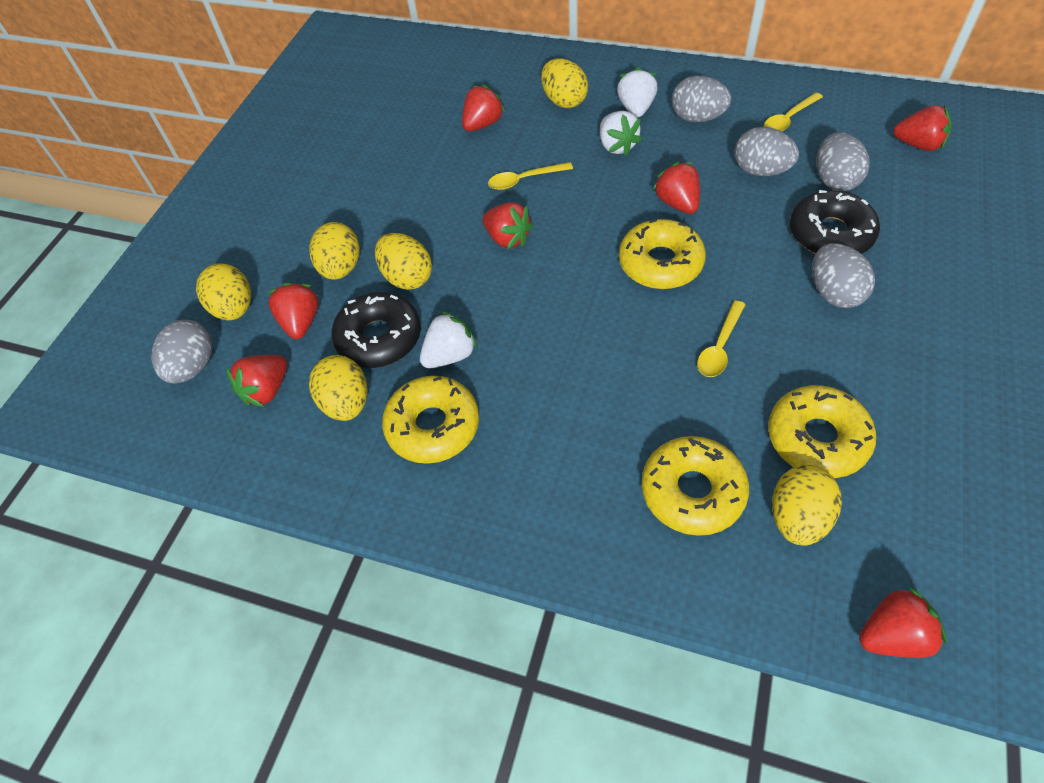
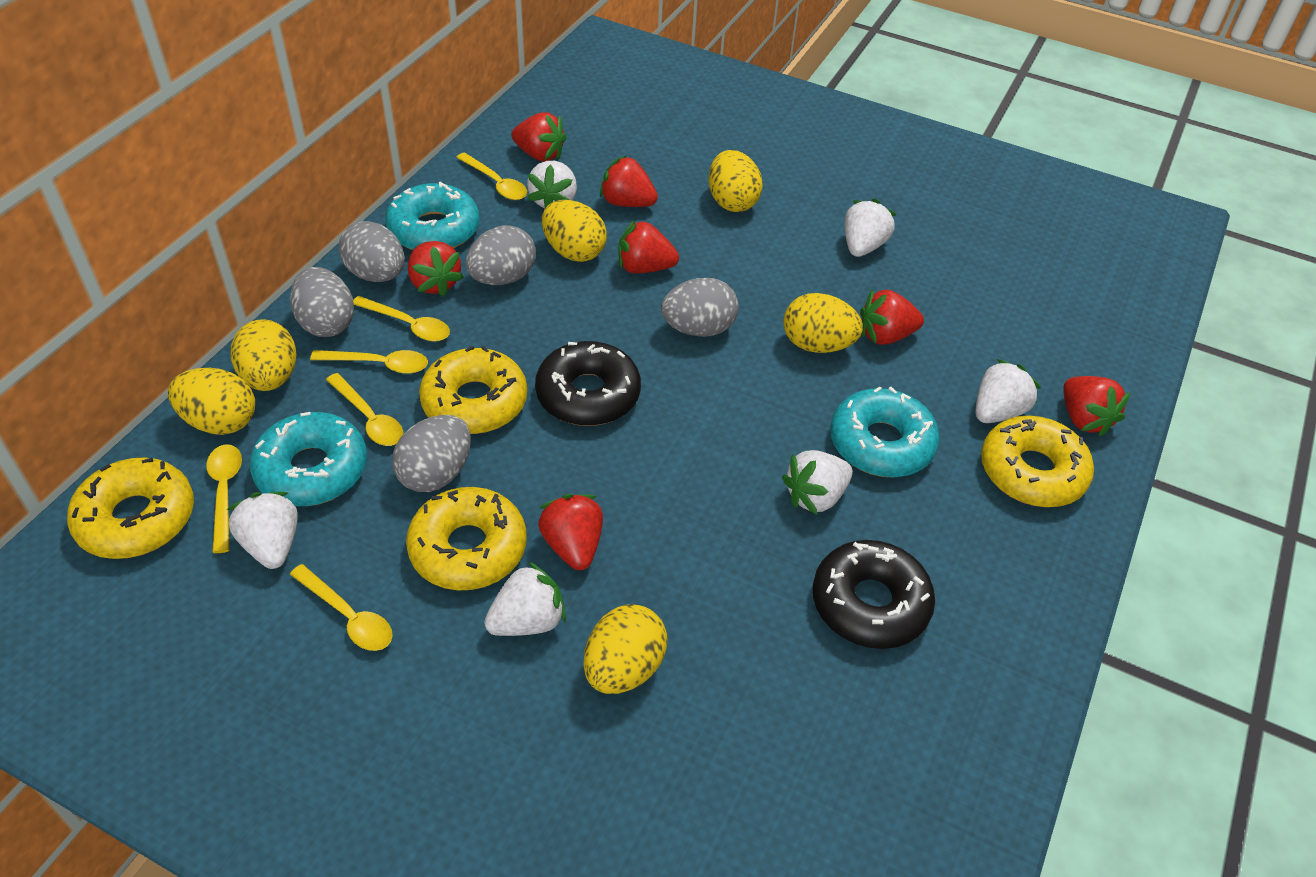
turquoise donut: none = 0 -> [250,412,367,506] [385,182,479,250] [830,386,940,477] = 3
white strawberry: [420,311,478,368] [600,111,642,156] [617,67,658,117] = 3 -> [227,492,298,569] [484,562,566,636] [527,161,577,208] [782,450,853,515] [844,199,896,257] [975,359,1041,423] = 6
yellow spoon: [488,162,573,190] [697,300,746,377] [764,93,823,131] = 3 -> [206,444,242,553] [290,564,393,651] [310,350,428,374] [326,373,403,446] [353,296,450,342] [456,152,527,200] = 6

